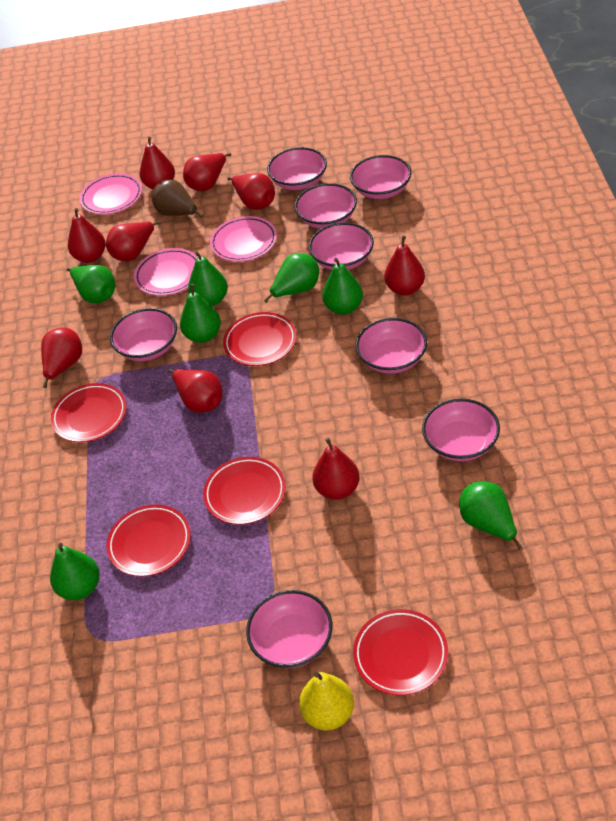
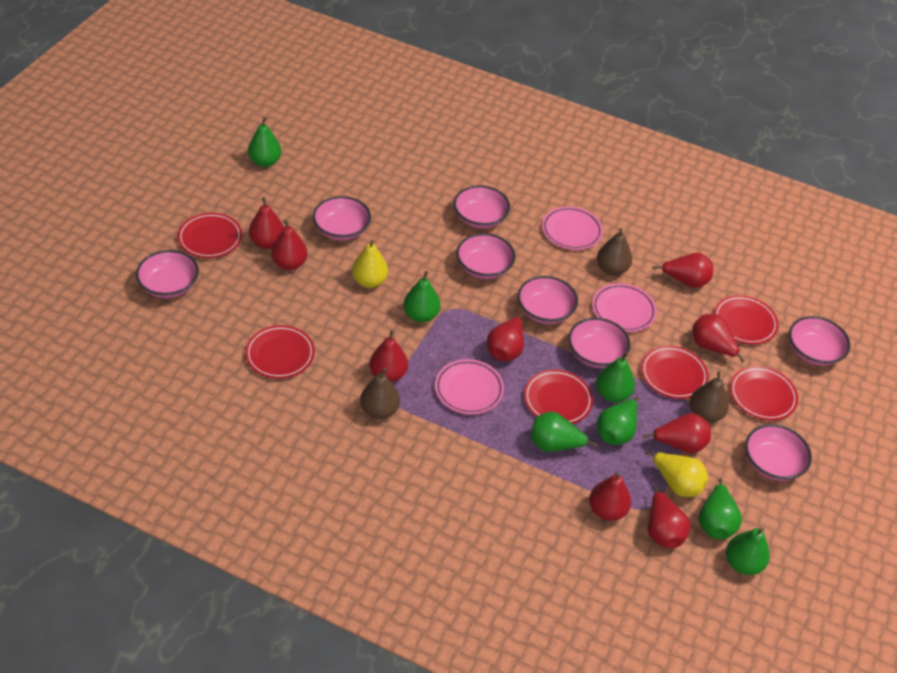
brown pear: [152,180,203,218] = 1 -> [360,368,400,419] [597,228,632,276] [689,371,729,423] = 3
red plate: [51,383,126,442] [106,505,191,577] [203,457,286,525] [223,312,297,366] [353,609,448,695] = 5 -> [178,213,242,258] [245,325,315,379] [524,370,593,424] [641,346,709,399] [714,295,779,344] [730,366,798,420] = 6
yellow pear: [299,672,354,731] = 1 -> [352,240,388,288] [645,450,709,497] = 2

